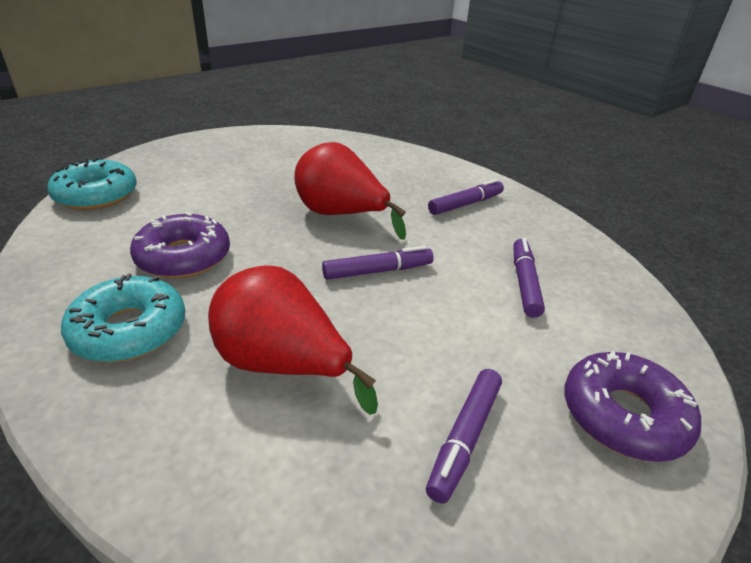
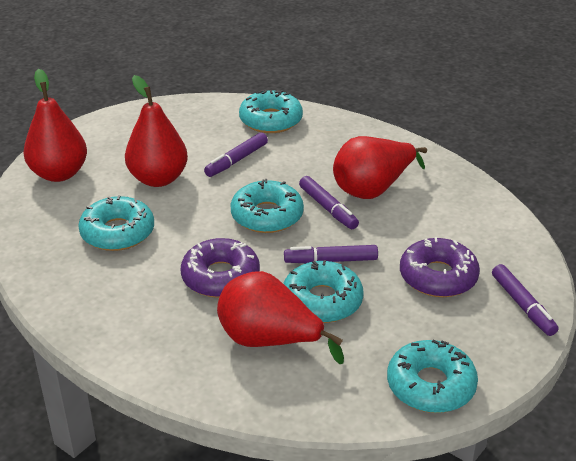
red pear: [208,265,378,415] [294,142,406,240] = 2 -> [23,69,87,182] [125,75,188,187] [217,271,344,364] [333,136,427,199] = 4
turquoise donut: [47,158,137,210] [61,274,185,362] = 2 -> [78,195,154,251] [231,179,304,233] [239,90,303,133] [283,260,364,323] [387,340,478,413] = 5

